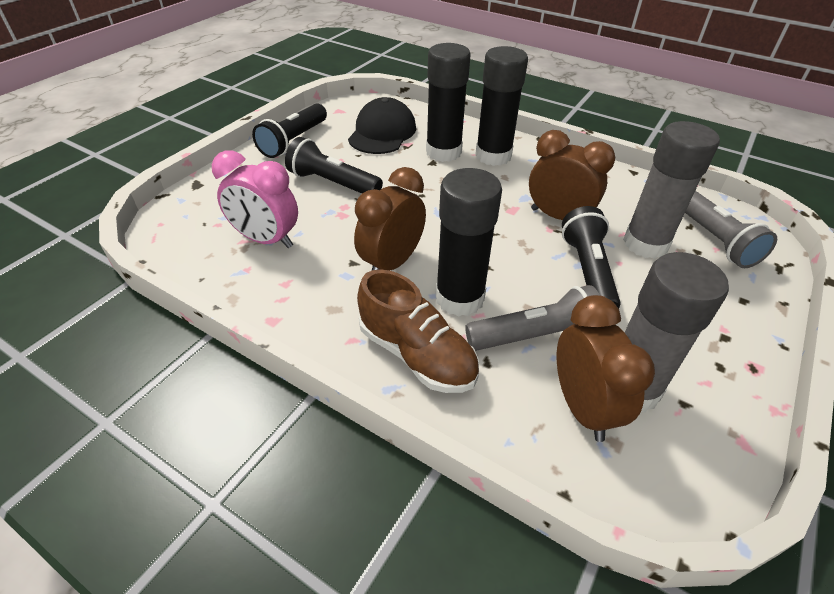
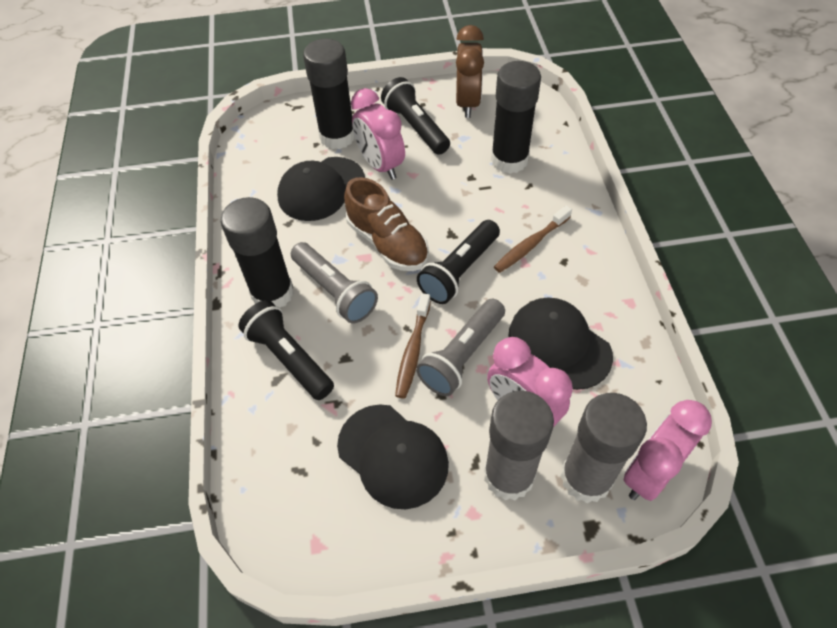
black cap: [348,97,416,154] = 1 -> [277,157,365,221] [337,404,449,509] [508,298,613,390] = 3
brown clock: [354,167,426,271] [529,130,615,220] [557,295,655,442] = 3 -> [456,25,484,118] = 1
brown toothbrush: none = 0 -> [395,293,431,398] [494,205,572,273] = 2
pink clock: [212,150,298,248] = 1 -> [351,88,405,180] [487,337,573,427] [624,400,712,501] = 3

